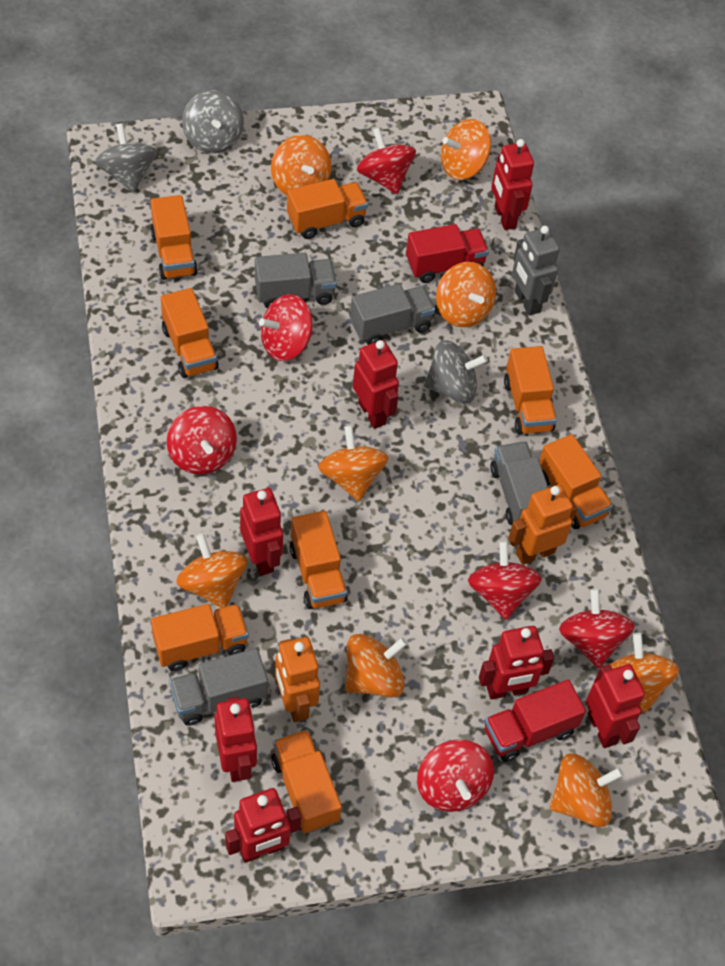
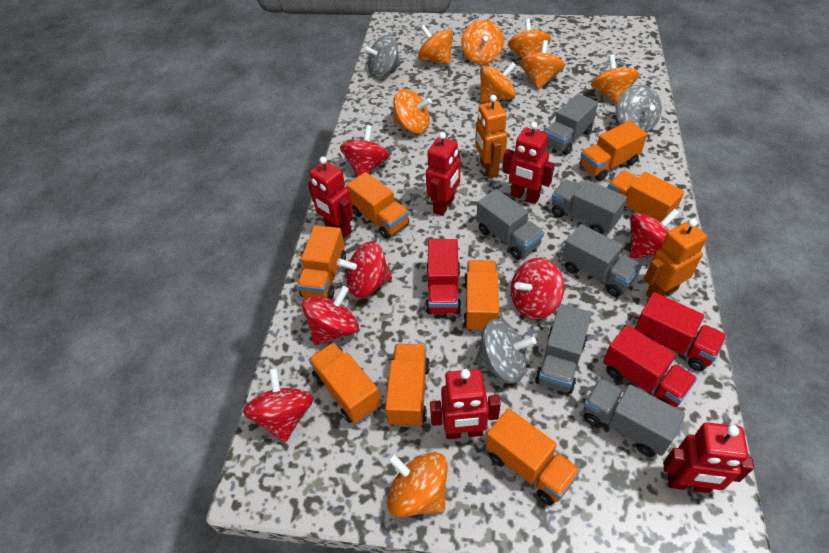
grey robot: [512,226,560,316] = 1 -> none = 0
grey truck: [169,648,268,726] [255,253,337,309] [350,284,435,345] [490,441,548,525] = 4 -> [477,189,544,260] [535,304,592,394] [545,94,598,155] [552,180,627,235] [562,224,642,297] [584,378,685,457] = 6
red robot: [215,697,257,782] [225,788,301,863] [240,488,283,576] [353,340,399,429] [479,626,554,700] [491,139,534,230] [586,664,645,748] = 7 -> [308,156,353,238] [426,132,460,216] [430,369,501,439] [502,122,555,204] [663,422,754,493] = 5
red truck: [406,224,489,283] [485,680,586,762] = 2 -> [426,239,461,314] [603,325,697,408] [635,292,727,371] = 3

